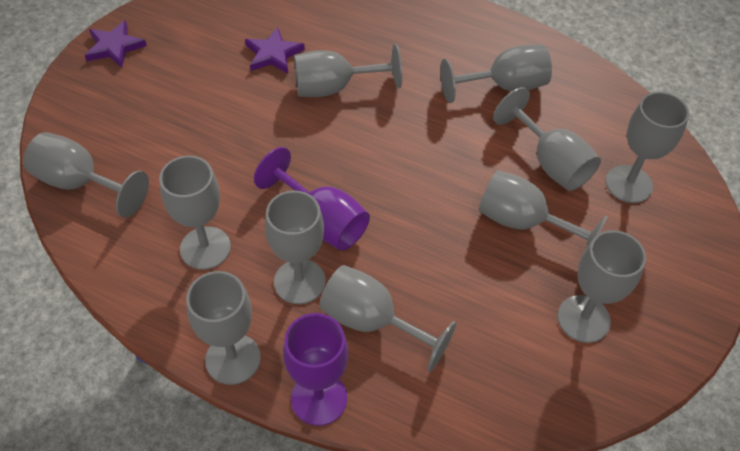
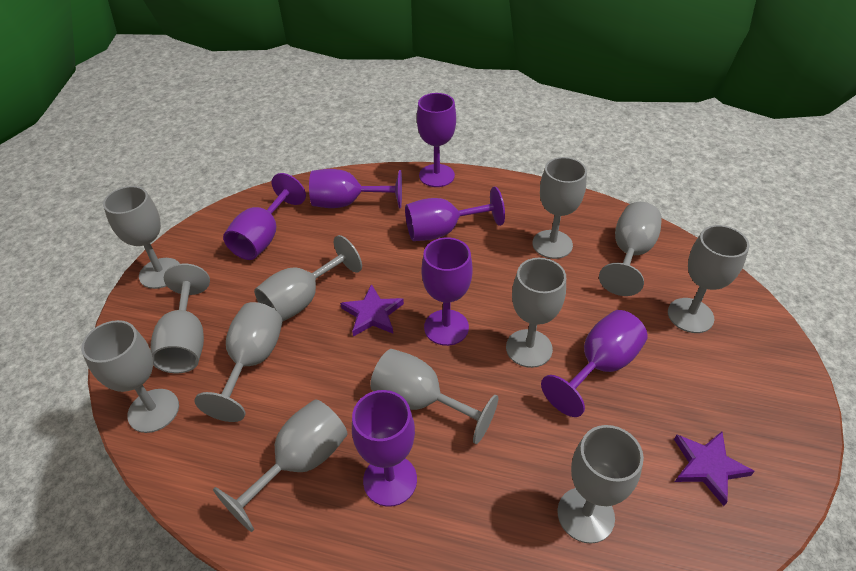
grey goblet: [24,132,149,218] [159,156,231,270] [186,271,261,385] [265,190,326,304] [294,44,402,97] [319,265,456,372] [440,44,552,103] [479,170,608,248] [493,87,601,191] [557,230,646,343] [605,92,690,203] = 11 -> [81,320,179,433] [103,186,180,289] [151,263,210,373] [194,302,283,422] [213,399,348,532] [254,235,362,322] [370,349,498,444] [506,258,566,368] [532,157,587,259] [557,425,644,544] [599,202,662,296] [668,225,750,333] = 12
purple goblet: [254,147,370,251] [283,313,348,426] = 2 -> [223,173,306,260] [309,169,402,208] [352,390,417,507] [405,187,505,241] [417,93,456,187] [421,237,472,346] [541,310,648,417] = 7

